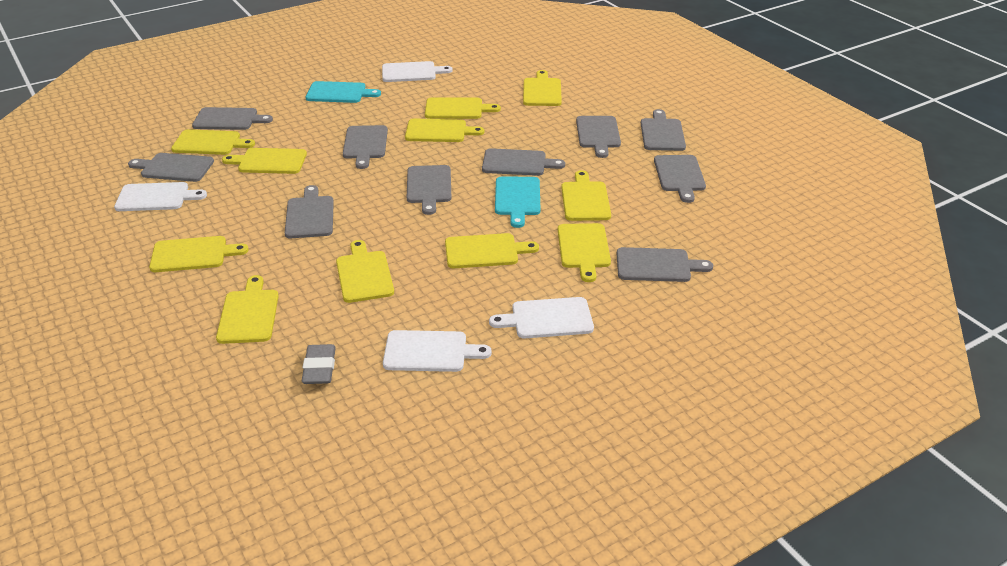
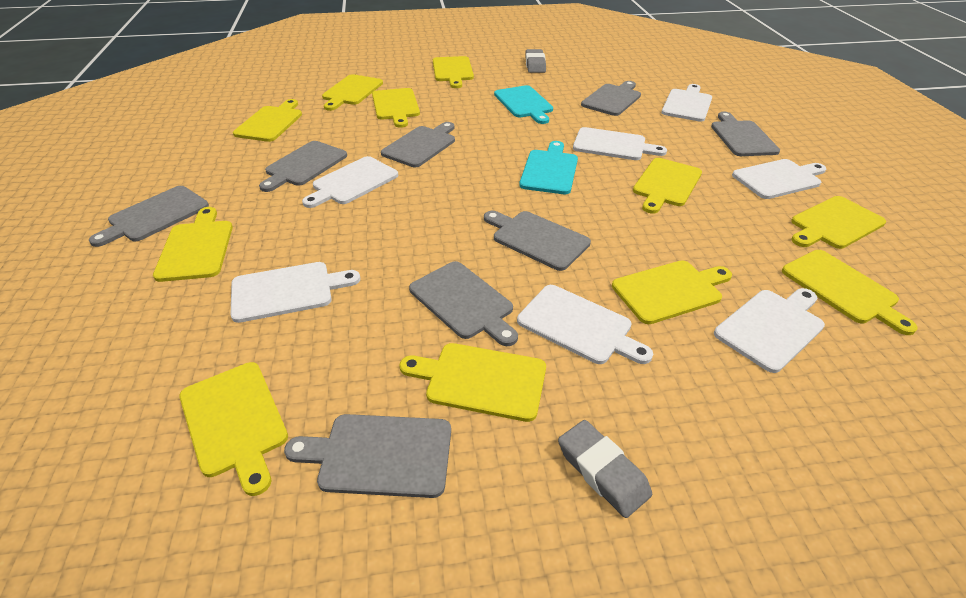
grey cutting board: [128,153,214,182] [192,107,273,130] [285,185,334,238] [343,125,388,169] [407,165,452,215] [482,148,565,176] [576,116,621,158] [617,247,713,282] [641,109,686,151] [654,155,706,203] = 10 -> [89,186,209,247] [259,141,347,192] [284,414,451,498] [381,122,455,167] [409,261,518,346] [484,211,591,271] [581,81,641,116] [711,111,780,156] = 8
grey eraser: [302,344,336,384] = 1 -> [525,49,546,73] [558,420,652,518] = 2
white cutting board: [114,182,207,211] [382,61,453,82] [383,330,492,372] [489,297,594,338] = 4 -> [230,262,360,323] [302,156,398,208] [517,285,653,364] [573,127,667,160] [661,84,712,122] [714,288,825,373] [732,159,826,199] = 7

